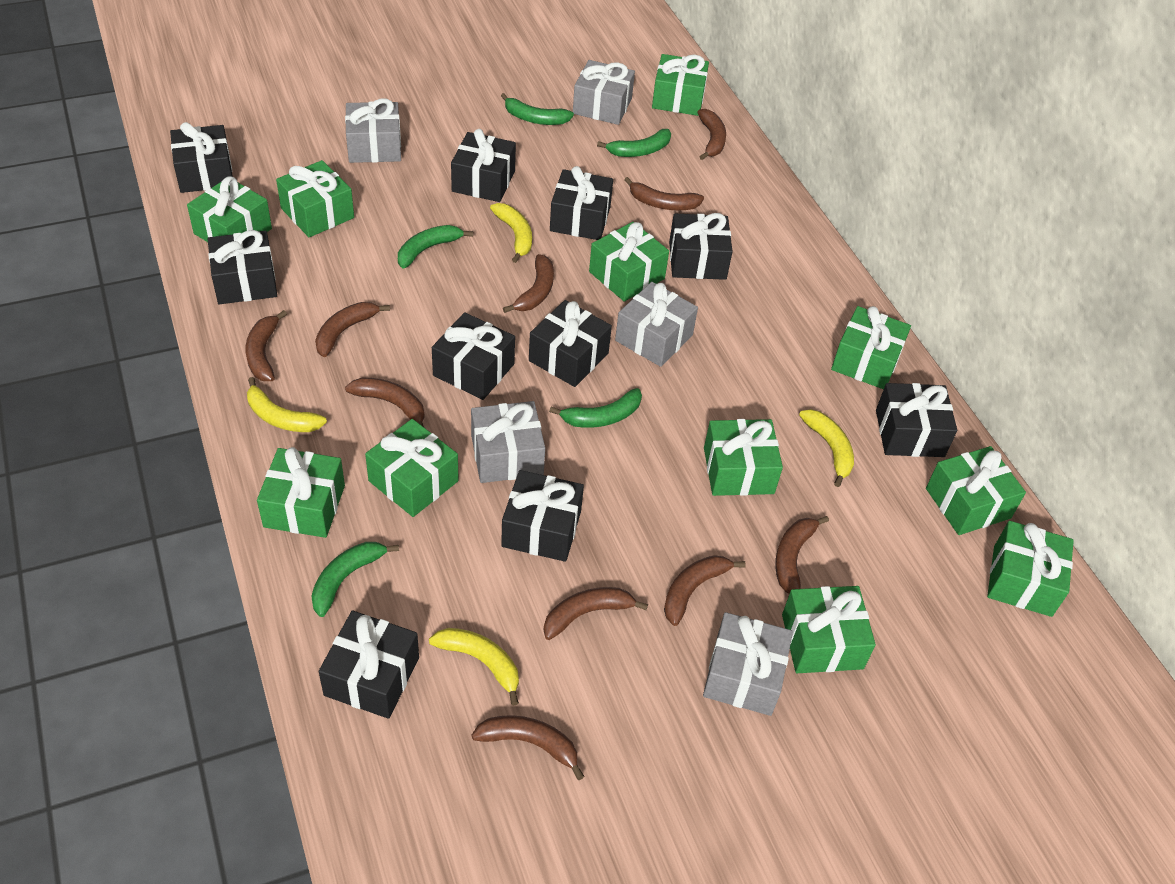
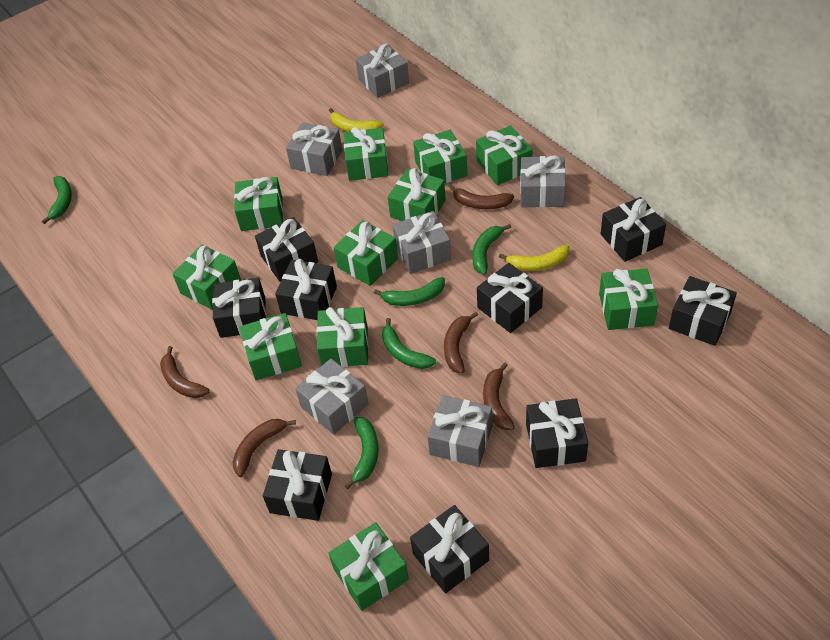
black gift: [170,122,233,193] [208,230,277,304] [319,611,419,719] [432,312,515,400] [451,129,516,202] [501,470,584,562] [529,300,612,387] [550,166,613,240] [669,213,733,280] [876,383,957,457] = 10 -> [212,278,266,338] [255,217,318,282] [263,449,332,521] [275,259,337,320] [410,505,489,593] [477,263,543,333] [526,398,588,468] [601,197,666,262] [669,276,737,346] = 9
brown banana: [246,310,287,381] [315,302,390,357] [345,378,425,427] [471,715,585,780] [503,254,554,313] [544,587,648,640] [624,177,704,210] [664,555,746,626] [697,109,726,160] [775,516,829,594] = 10 -> [160,346,210,398] [232,419,296,477] [444,312,478,373] [448,184,514,209] [483,363,515,430] = 5
grey gift: [345,99,401,163] [471,401,545,483] [573,60,635,125] [615,282,698,367] [703,612,793,716] = 5 -> [286,122,342,176] [295,359,369,435] [356,43,409,98] [393,211,451,274] [427,395,493,467] [520,155,566,207] = 6
yellow banana: [247,377,327,432] [429,628,519,706] [490,203,532,263] [799,409,854,487] = 4 -> [329,108,384,132] [499,245,569,271] = 2

